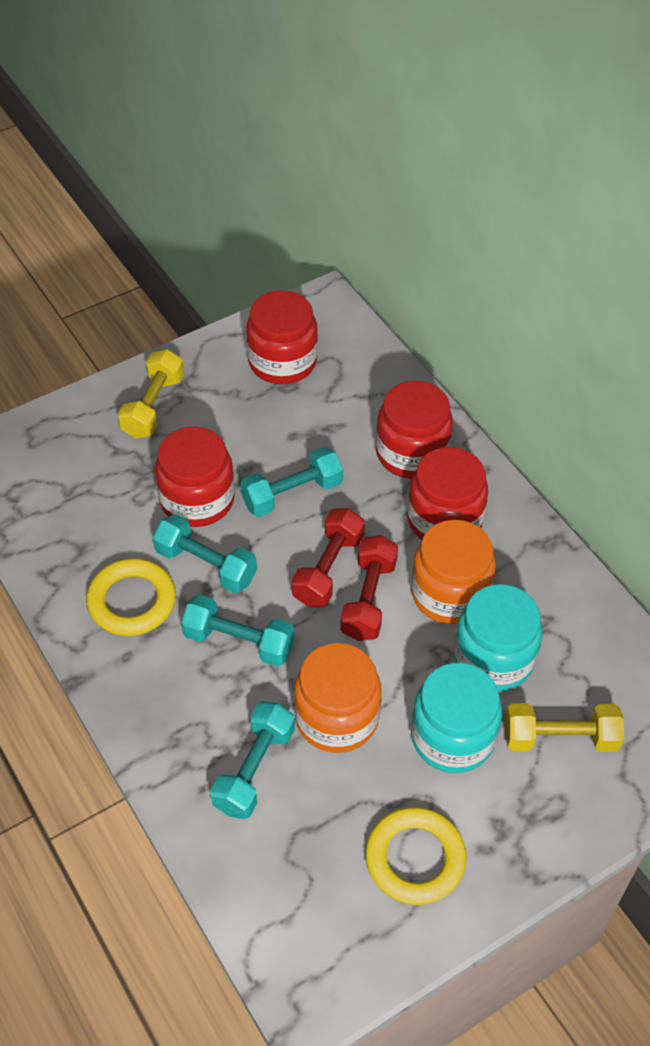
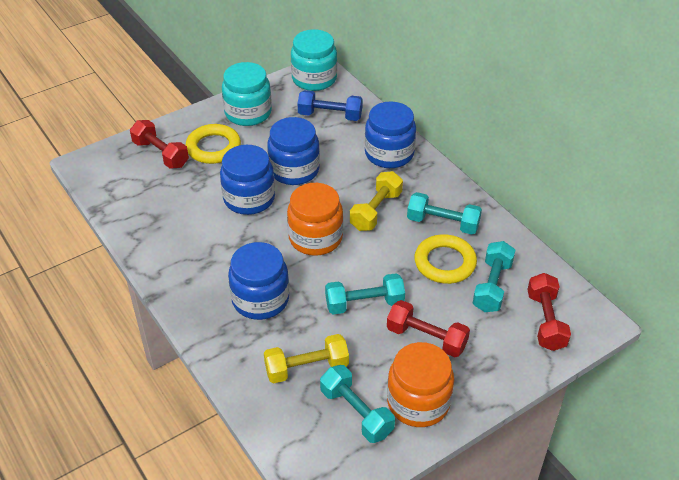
blue dumbbell: none = 0 -> [297,90,363,121] = 1
blue jar: none = 0 -> [220,145,275,215] [228,242,289,320] [267,117,320,185] [365,101,416,168] = 4
red dumbbell: [292,508,365,607] [340,535,398,641] = 2 -> [130,120,189,169] [387,300,470,357] [527,273,571,351] = 3
red jar: [155,427,235,527] [246,290,318,384] [376,381,453,479] [407,447,488,540] = 4 -> none = 0

